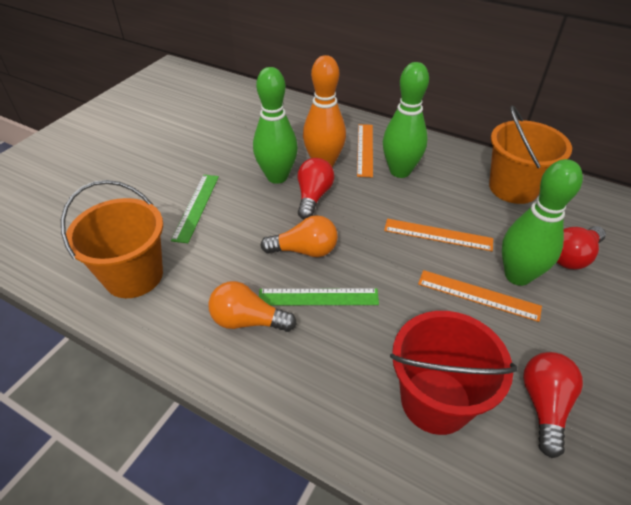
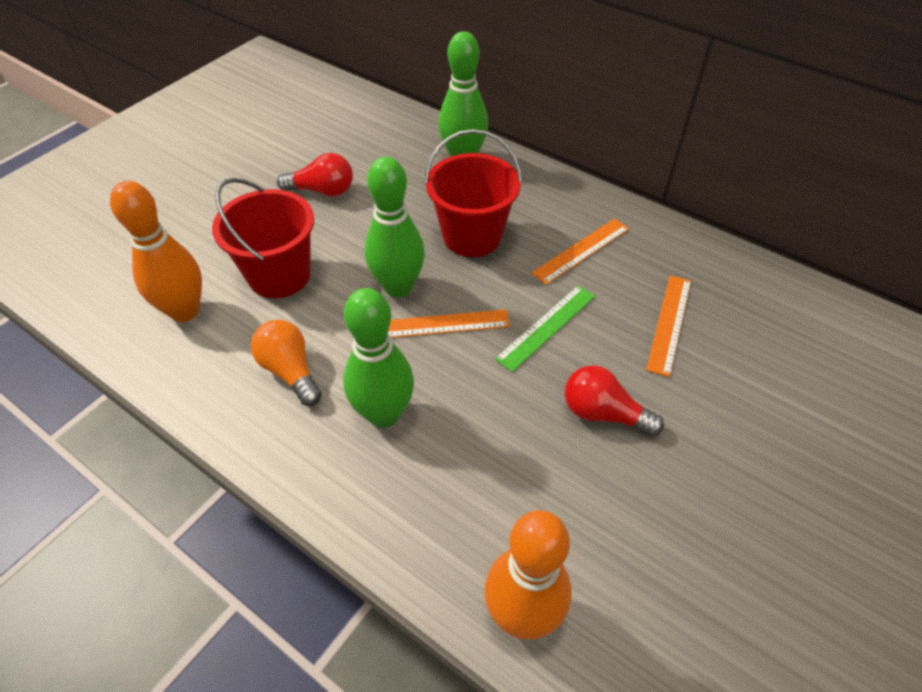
green ruler: [171,175,219,243] [259,288,379,305] = 2 -> [495,285,595,372] = 1
orange bowling pin: [303,55,346,167] = 1 -> [110,181,202,322] [484,510,571,640] = 2
orange bucket: [61,180,163,298] [489,105,572,204] = 2 -> none = 0
orange light bulb: [208,281,297,332] [260,215,338,257] = 2 -> [251,320,322,406] = 1
red bucket: [390,311,518,435] = 1 -> [212,178,314,298] [424,129,522,257] = 2
red light bulb: [298,158,335,220] [523,352,583,458] [557,226,606,269] = 3 -> [277,153,353,197] [565,365,664,436] = 2

